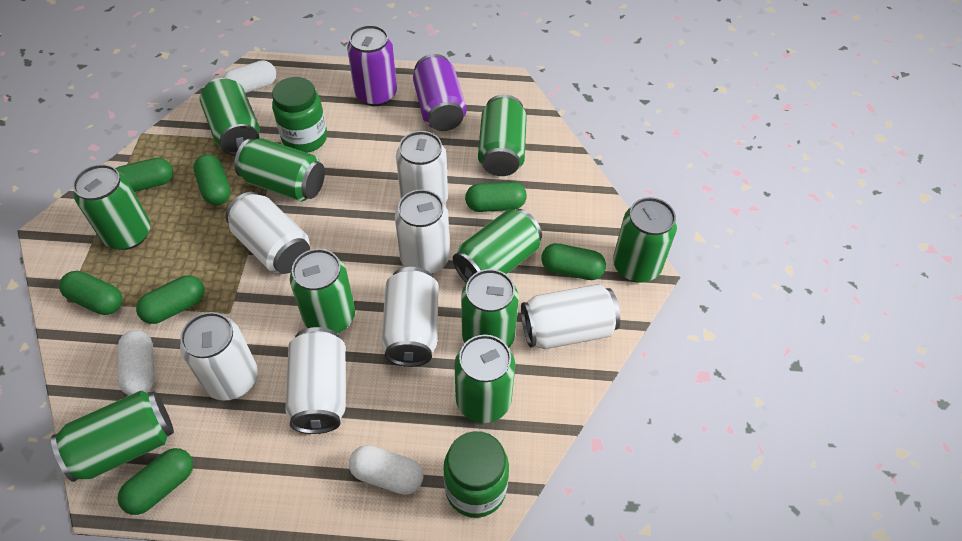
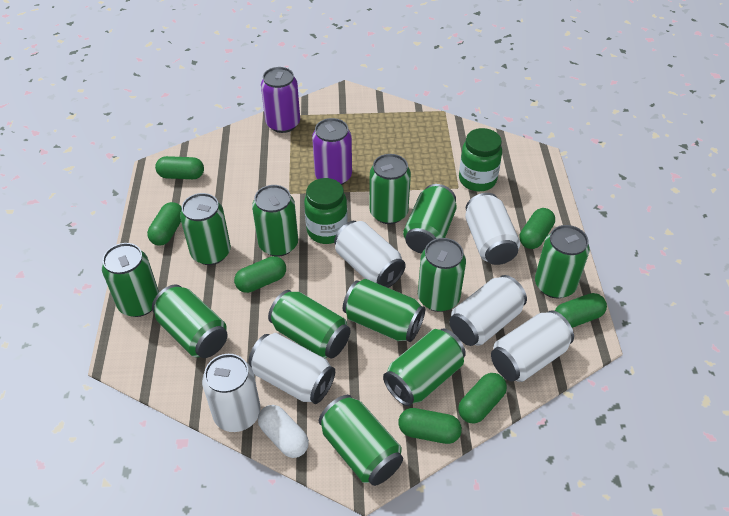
green can: [51,390,174,482] [73,164,151,250] [200,78,260,156] [234,138,325,201] [290,249,355,333] [453,209,542,283] [454,335,515,423] [461,269,519,348] [478,94,527,176] [613,197,677,283] = 10 -> [102,243,159,317] [152,285,228,358] [180,193,231,265] [252,185,298,257] [268,290,350,358] [319,395,403,486] [343,279,425,342] [369,154,411,224] [383,329,466,406] [403,184,457,254] [418,238,466,312] [535,225,590,298] = 12
white can: [180,312,258,401] [225,192,310,274] [285,327,345,434] [381,267,439,367] [395,190,450,274] [396,131,448,204] [521,284,620,349] = 7 -> [202,354,261,432] [248,333,335,404] [334,221,406,288] [449,275,527,346] [465,193,520,265] [491,310,574,382] = 6
white capsule: [117,330,155,395] [222,60,276,93] [349,445,423,495] = 3 -> [258,405,309,458] = 1

